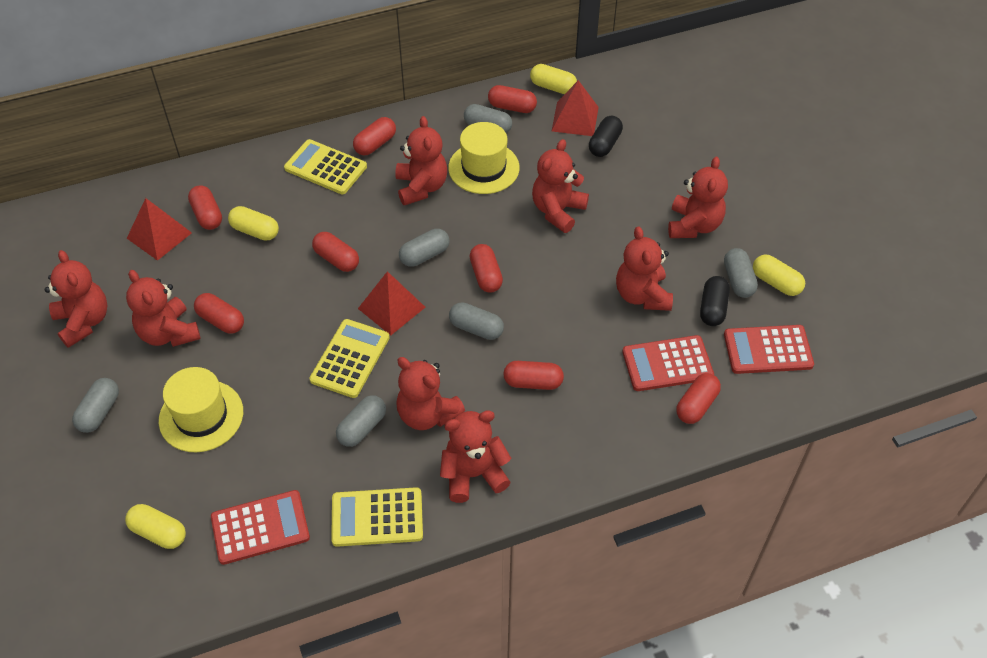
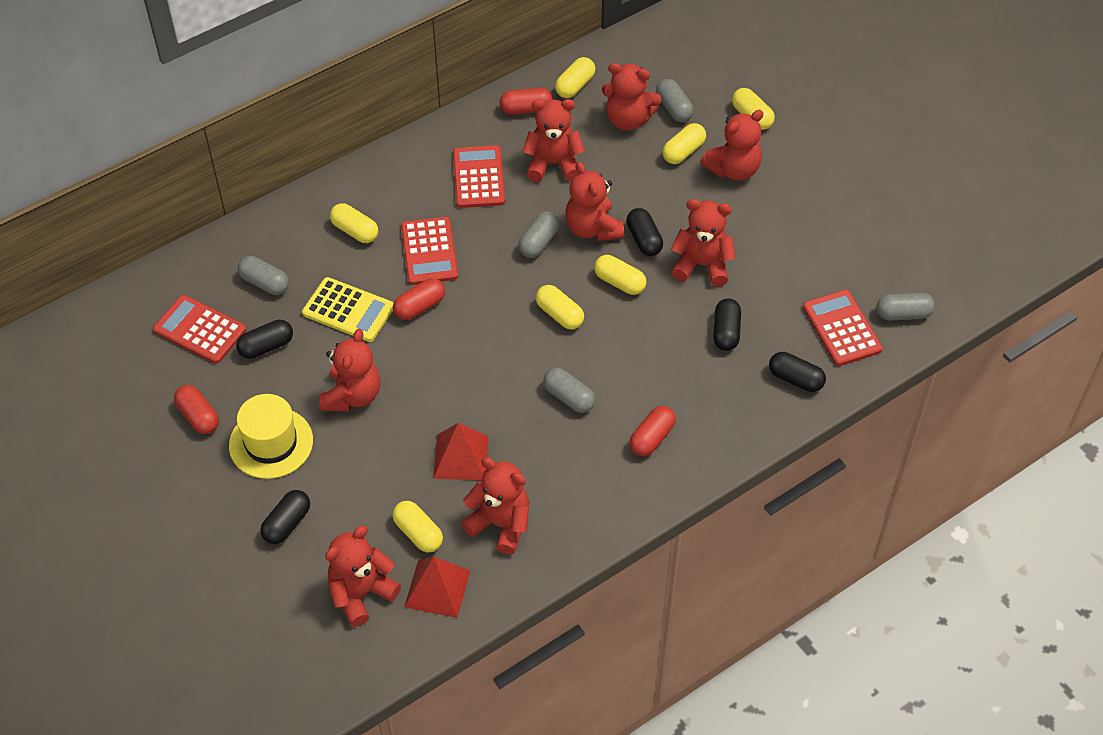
black capsule: [589,116,623,157] [700,276,730,326] = 2 -> [236,319,293,359] [260,490,310,544] [626,208,663,256] [713,298,741,351] [769,352,826,392] = 5
grey capsule: [72,378,119,433] [336,395,386,447] [399,229,450,267] [449,302,504,340] [464,104,512,133] [724,248,758,298] = 6 -> [238,256,289,295] [518,211,560,258] [543,368,596,413] [656,79,694,122] [876,293,935,321] = 5
red calculator: [211,490,310,565] [622,335,714,391] [724,325,814,374] = 3 -> [153,295,247,364] [401,217,458,285] [453,145,505,208] [803,290,883,366] = 4
red capsule: [188,185,222,230] [194,293,244,334] [312,232,359,272] [353,117,396,156] [470,244,503,293] [488,85,537,113] [503,361,564,390] [676,373,721,424] = 8 -> [174,385,219,434] [393,278,445,320] [500,88,553,115] [629,406,676,456] = 4
red pyramid: [127,198,192,261] [358,271,425,335] [552,80,599,136] = 3 -> [404,557,471,618] [433,423,488,480] = 2
yellow calculator: [284,139,367,194] [309,319,390,398] [331,487,423,547] = 3 -> [302,277,393,342] = 1
yellow capsule: [125,504,186,549] [228,206,279,241] [530,64,577,94] [753,255,805,296] = 4 -> [330,203,378,243] [392,501,443,552] [536,285,584,329] [555,57,595,98] [594,255,646,295] [662,123,706,164] [732,88,775,130] = 7
yellow hat: [159,367,243,452] [448,122,520,194] = 2 -> [229,394,313,479] = 1

